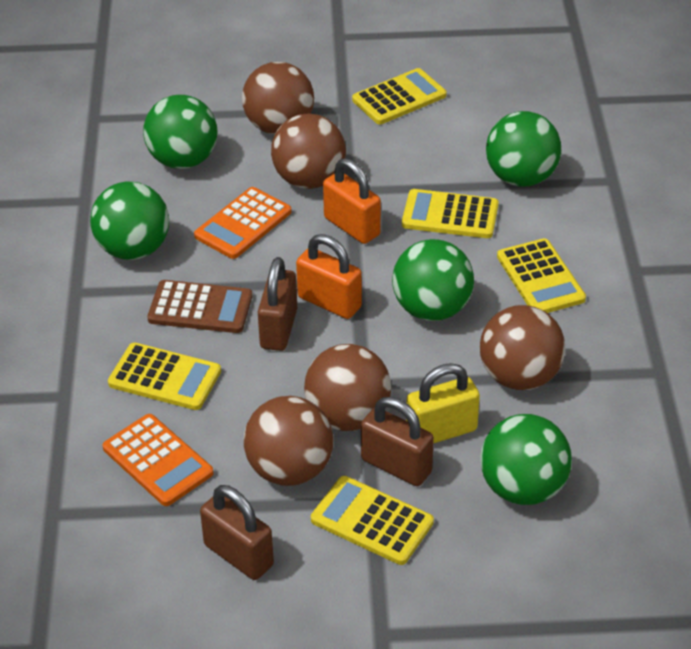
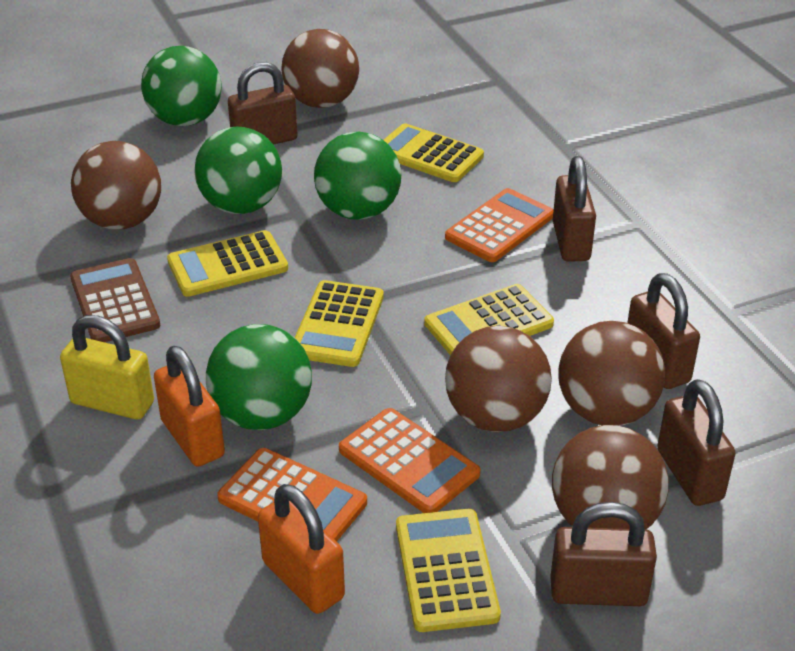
brown padlock: [200,485,274,580] [258,257,297,351] [361,397,434,486] = 3 -> [228,62,298,145] [550,502,657,606] [553,156,596,262] [627,273,700,389] [657,379,736,506] = 5
green ball: [90,181,169,260] [144,95,217,169] [392,239,474,321] [480,414,572,505] [486,111,561,186] = 5 -> [141,46,222,126] [194,126,282,214] [206,324,312,430] [314,132,401,220] = 4
orange calculator: [102,414,214,506] [194,187,292,259] = 2 -> [217,448,367,542] [339,408,480,513] [445,188,554,262] = 3

